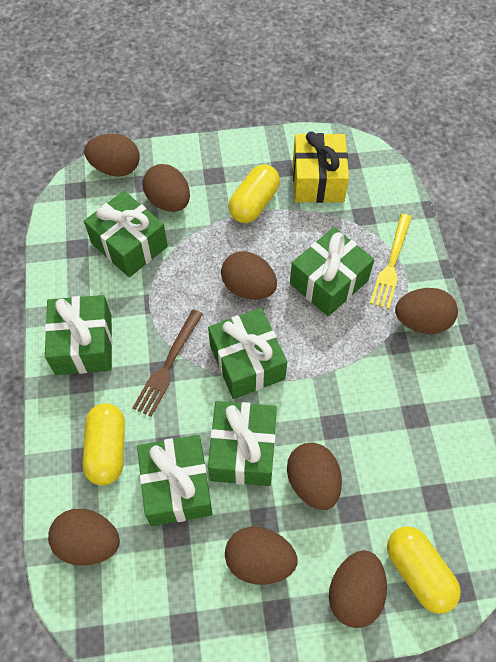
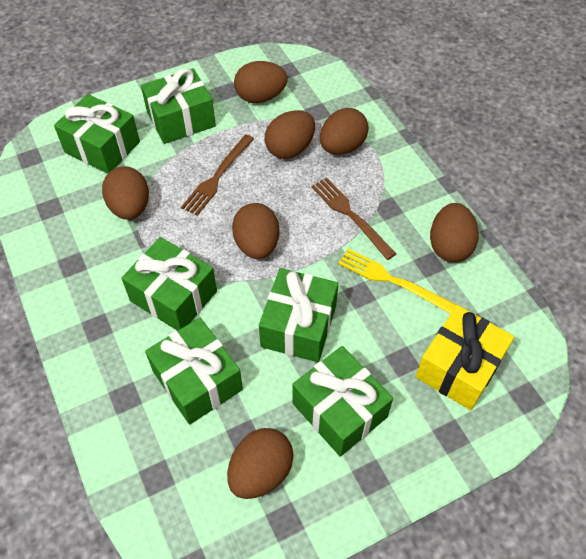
brown egg: [48,509,120,566] [84,134,140,177] [143,164,190,212] [221,251,277,300] [225,527,297,585] [287,443,342,510] [329,550,387,628] [395,288,458,334] = 8 -> [102,166,149,220] [227,428,294,499] [232,203,280,259] [234,61,288,103] [265,110,315,159] [320,108,369,155] [430,203,479,262] = 7
brown fork: [132,310,203,417] = 1 -> [181,134,254,216] [311,178,396,260] = 2
yellow capsule: [82,403,125,486] [228,164,280,223] [387,526,461,614] = 3 -> none = 0

